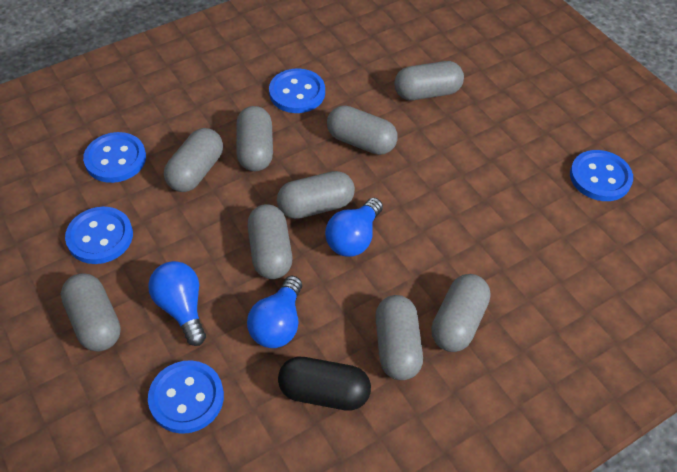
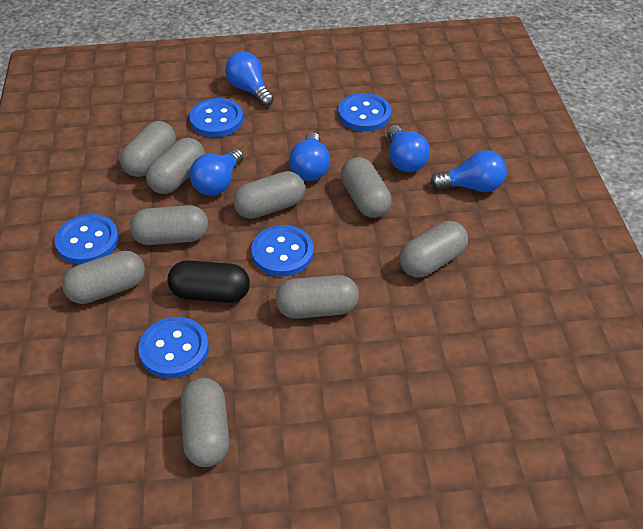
blue light bulb: [148,261,206,346] [247,275,302,348] [325,198,383,257] = 3 -> [190,148,244,196] [225,51,274,107] [289,132,330,181] [387,125,430,172] [430,150,507,192] = 5

